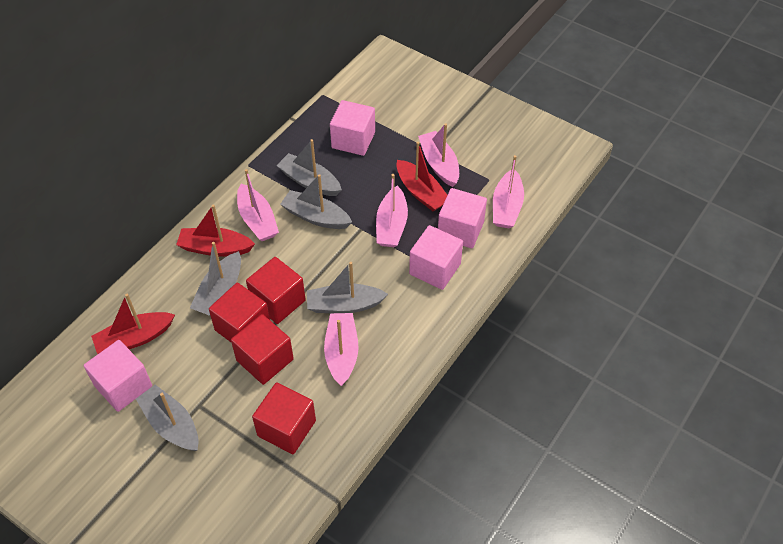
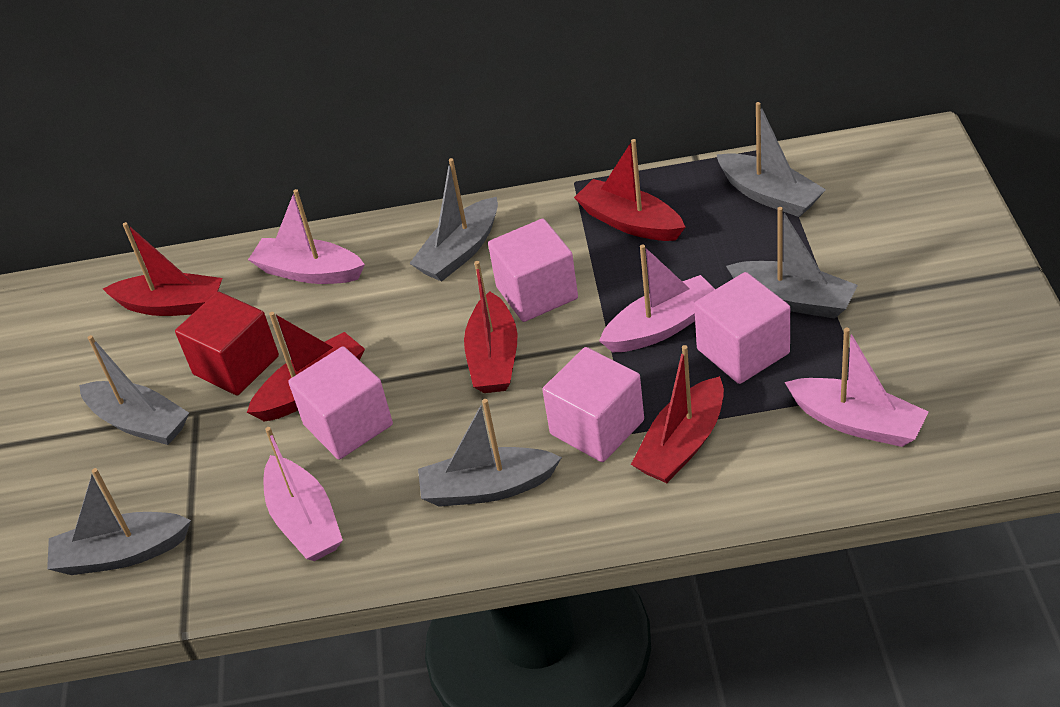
grey boat: [136,385,198,451] [190,242,241,316] [276,139,342,196] [280,174,352,229] [307,262,388,313] = 5 -> [47,468,191,575] [79,335,189,445] [409,158,498,282] [418,399,562,507] [717,102,826,217] [726,207,858,319] = 6
pink boat: [237,169,279,241] [324,313,359,386] [376,174,408,247] [418,124,459,187] [493,155,524,228] = 5 -> [248,189,365,284] [264,427,343,561] [599,245,715,352] [784,328,929,447] = 4
red boat: [91,294,175,354] [176,205,255,257] [397,142,447,211] = 3 -> [103,222,223,316] [247,312,365,421] [464,261,517,393] [574,139,685,241] [631,345,724,483] = 5
red cube: [209,283,270,342] [231,314,294,385] [246,257,306,324] [252,383,316,454] = 4 -> [175,292,279,395] = 1

